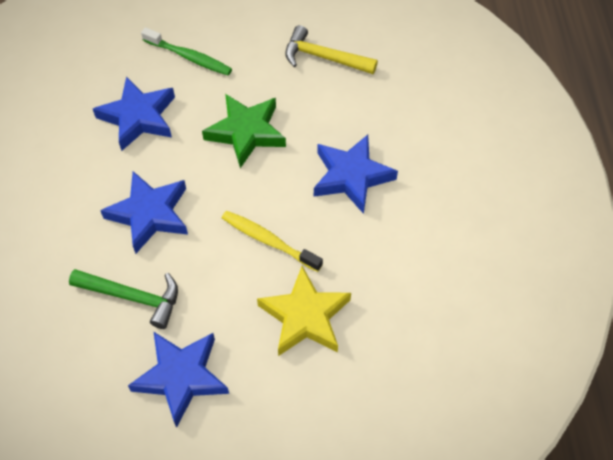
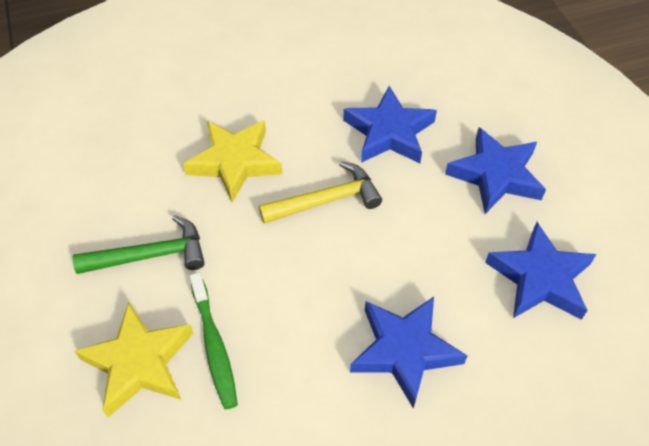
green star: [202,94,286,168] = 1 -> none = 0
yellow star: [257,266,351,356] = 1 -> [74,301,193,417] [183,120,282,202] = 2
yellow toothbrush: [222,211,323,272] = 1 -> none = 0

